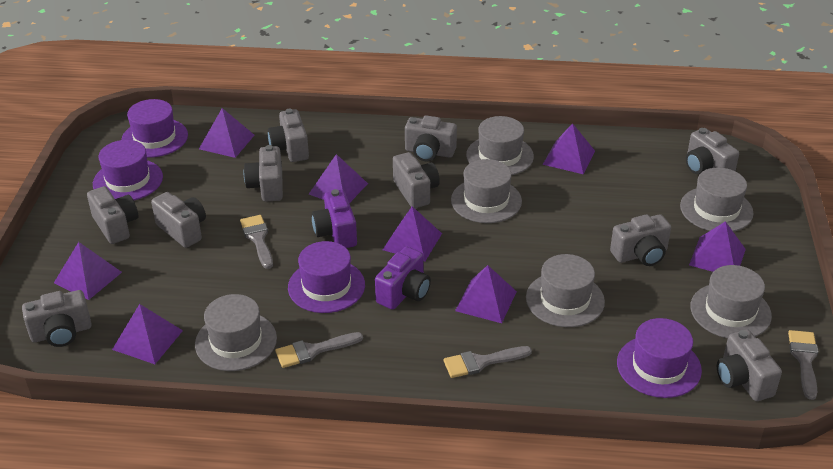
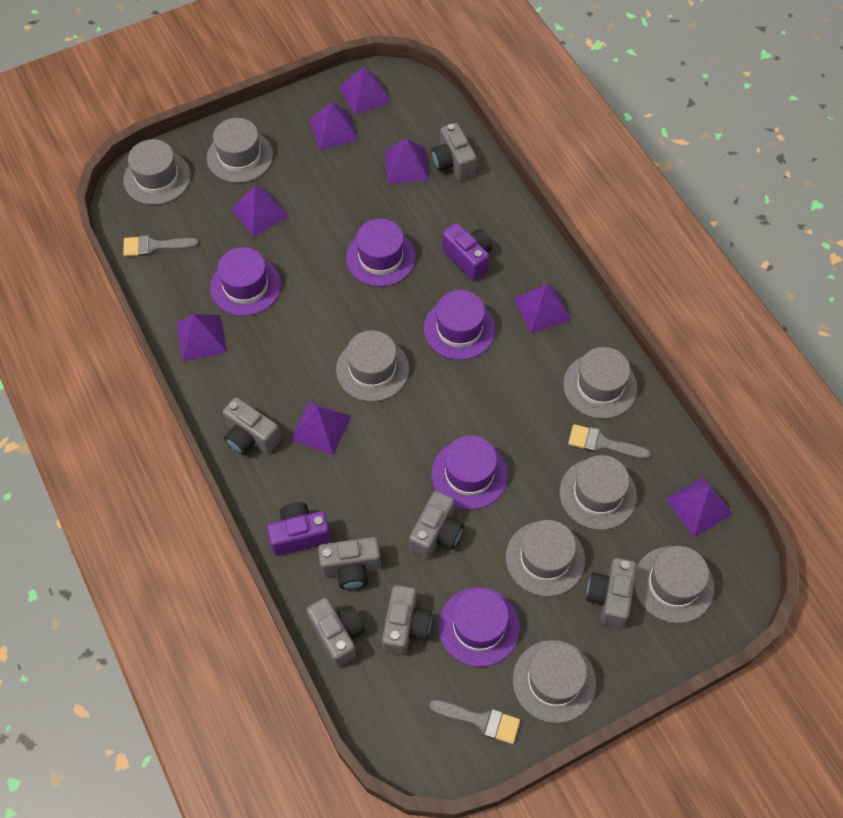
grey brush: [240,215,273,269] [275,332,363,368] [443,346,532,378] [788,330,818,400] = 4 -> [123,235,199,256] [430,700,520,744] [568,424,651,459] = 3
grey camera: [22,290,92,347] [87,186,138,244] [151,192,206,248] [244,145,283,202] [268,108,309,162] [393,152,440,208] [405,115,457,161] [610,214,671,266] [686,128,739,174] [717,330,782,401] = 10 -> [223,397,281,455] [306,598,365,667] [318,537,381,590] [382,585,432,655] [409,491,464,559] [431,123,477,181] [586,558,637,628] = 7
grey hat: [195,294,277,371] [451,159,522,223] [466,116,534,175] [526,254,605,327] [680,168,754,232] [690,265,772,338] = 6 -> [123,139,191,205] [207,118,273,183] [336,330,409,402] [506,520,585,596] [513,640,596,723] [559,455,637,530] [563,347,638,419] [634,546,714,623] = 8
purple hat: [93,140,163,200] [121,99,188,158] [288,241,365,313] [617,318,702,398] = 4 -> [210,247,281,316] [346,219,416,287] [424,290,496,360] [431,435,508,510] [438,587,520,667] = 5

